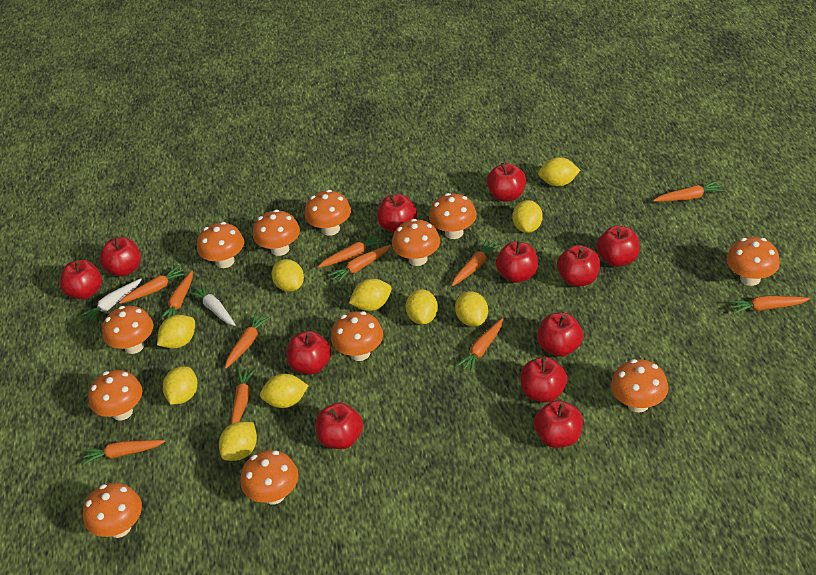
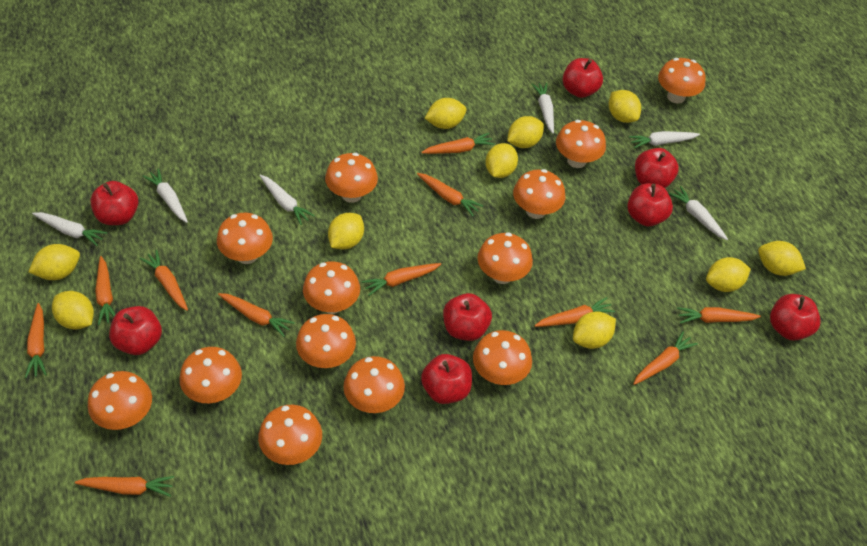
orange mushroom: [83,483,142,538] [88,370,143,421] [102,306,153,354] [197,222,244,268] [241,450,299,504] [253,210,300,256] [305,190,351,236] [331,311,383,361] [392,219,440,266] [429,193,477,239] [611,359,668,412] [726,237,780,286] = 12 -> [88,371,152,430] [179,347,242,403] [217,213,273,264] [258,405,322,465] [296,314,356,368] [303,261,360,314] [325,153,378,203] [343,356,405,413] [473,330,532,385] [477,232,533,284] [513,169,565,219] [556,120,606,168] [658,58,706,104] = 13
red apple: [60,260,102,299] [99,236,141,277] [287,331,331,374] [316,403,363,449] [377,194,417,232] [486,163,526,202] [496,241,538,283] [520,357,567,403] [534,400,583,448] [537,313,583,357] [557,245,600,286] [597,226,640,267] = 12 -> [90,181,138,225] [109,306,162,355] [421,354,472,404] [443,293,492,341] [563,58,603,98] [627,183,673,226] [635,148,679,188] [770,294,821,340] = 8
white carrot: [79,279,142,324] [188,284,236,326] = 2 -> [32,212,107,246] [143,169,188,223] [259,175,315,225] [532,83,554,134] [629,131,700,148] [668,186,728,240] = 6

